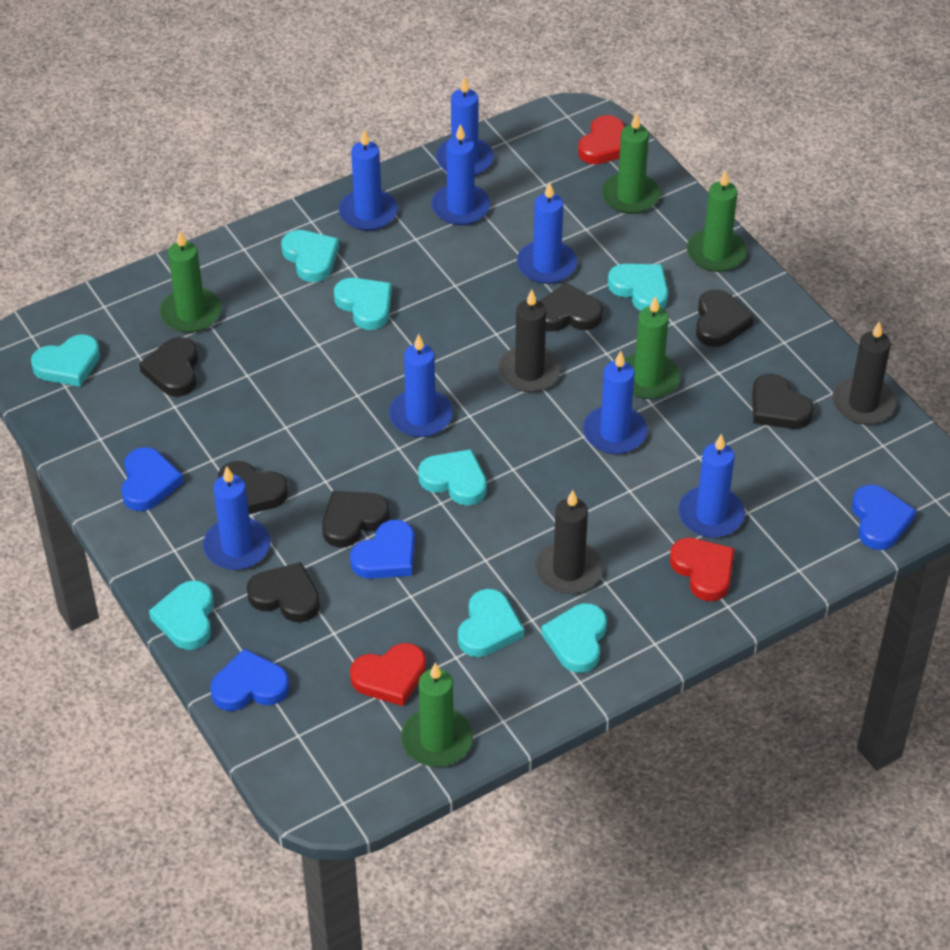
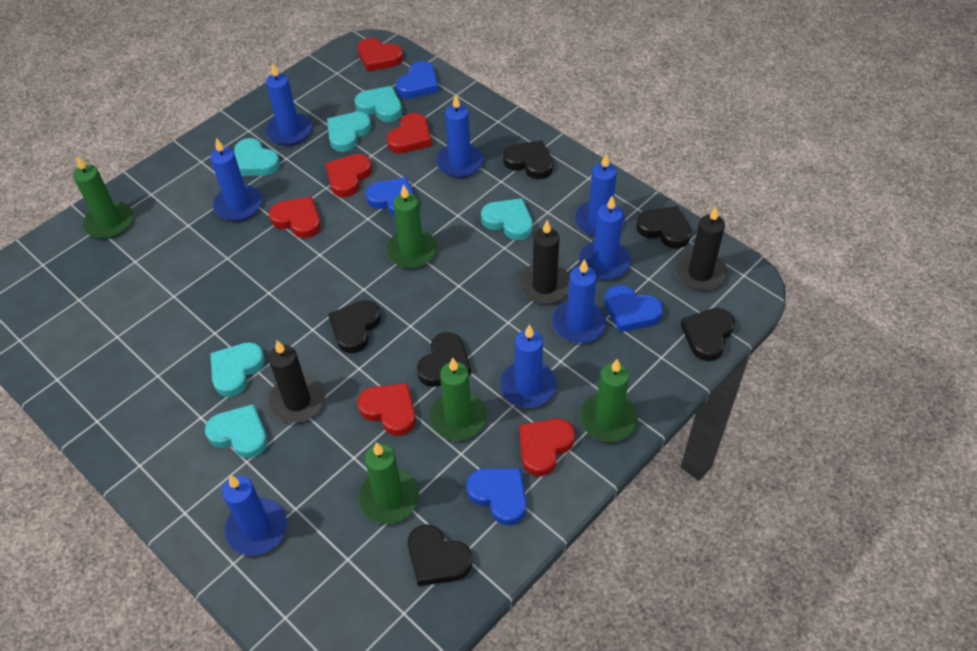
black heart: [139,337,198,397] [218,461,288,514] [247,562,320,623] [322,491,390,548] [540,283,603,331] [696,290,754,347] [752,374,814,429] = 7 -> [328,300,381,353] [408,524,472,586] [417,332,471,387] [503,140,553,179] [636,206,691,249] [681,308,735,361] = 6
red heart: [350,643,426,706] [578,115,625,164] [670,538,735,601] = 3 -> [269,196,321,238] [325,154,372,197] [357,383,416,436] [358,38,403,72] [387,113,432,153] [519,418,575,476] = 6
turquoise heart: [31,334,100,387] [149,580,214,650] [281,230,339,282] [334,278,392,330] [418,449,487,506] [458,589,524,657] [541,603,607,673] [608,264,668,311] = 8 -> [205,404,268,458] [210,342,265,397] [234,138,280,176] [327,112,371,152] [355,86,402,122] [481,198,533,240] = 6

